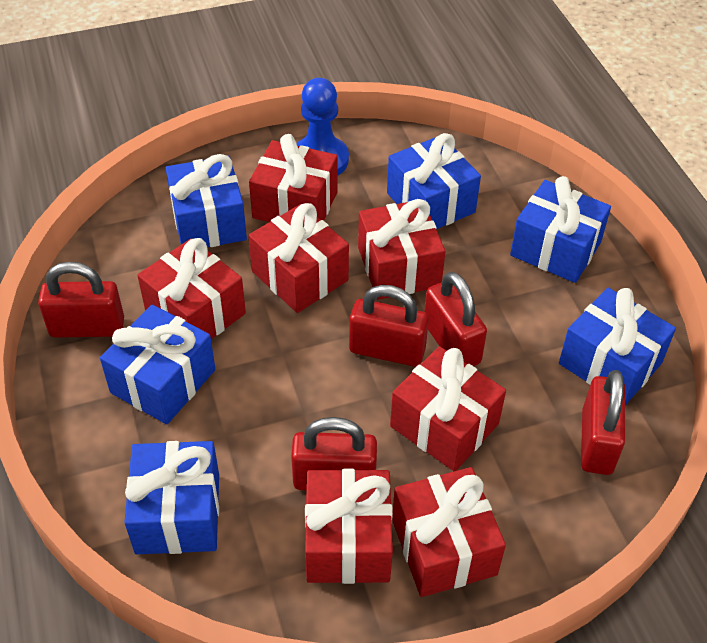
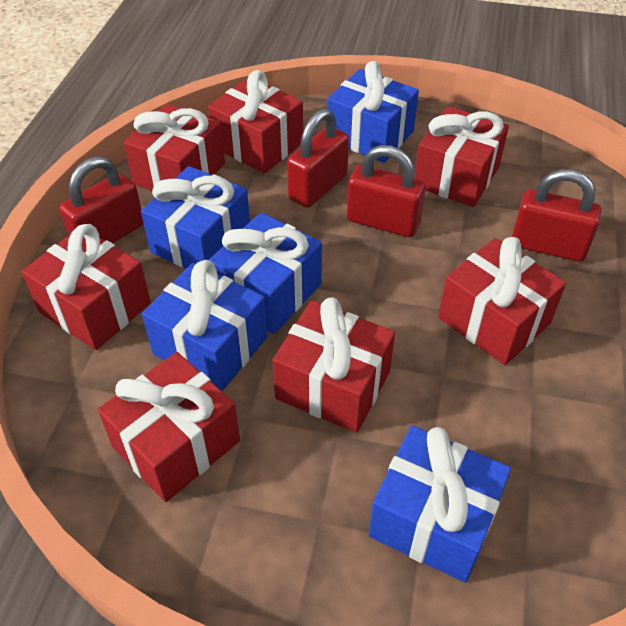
blue gift: [100,305,215,424] [124,441,219,554] [166,154,247,247] [387,133,481,229] [510,176,611,283] [559,288,676,405] = 6 -> [141,166,250,269] [142,260,267,391] [209,212,322,334] [327,61,419,163] [369,426,511,583] = 5
blue pawn: [297,78,349,175] = 1 -> none = 0
red padlock: [38,262,124,338] [291,417,377,490] [349,285,429,367] [424,272,487,366] [581,370,625,475] = 5 -> [59,156,144,243] [287,109,349,208] [347,145,426,237] [512,169,601,262] = 4

